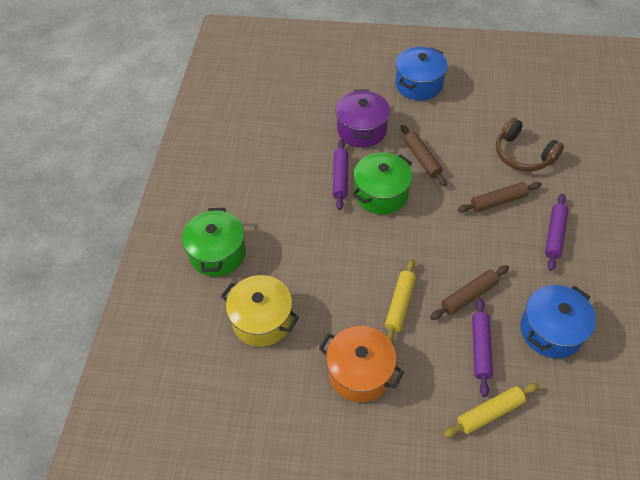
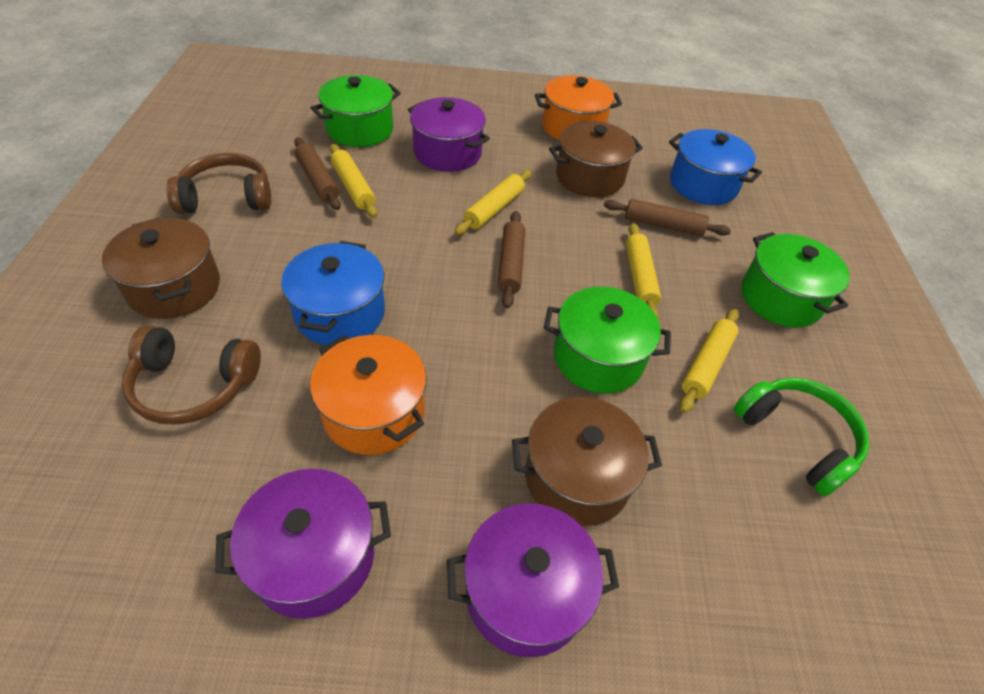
brown headphones: [496,117,564,172] = 1 -> [122,325,261,425] [166,153,271,214] = 2
brown pot: none = 0 -> [102,217,220,319] [512,397,662,526] [549,121,643,197] = 3
green headphones: none = 0 -> [734,378,869,497] = 1
green pot: [182,208,246,277] [352,152,412,215] = 2 -> [311,75,401,147] [544,287,671,393] [741,232,850,327] = 3
orange pot: [319,326,404,402] = 1 -> [310,335,427,455] [535,75,622,140] = 2
purple pot: [335,89,390,148] = 1 -> [215,469,391,619] [408,97,490,172] [447,503,619,657] = 3
purple rolling pin: [333,139,348,210] [472,298,493,397] [545,194,568,271] = 3 -> none = 0
yellow pot: [221,275,299,347] = 1 -> none = 0
yellow rolling pin: [385,259,416,343] [443,383,539,438] = 2 -> [330,144,377,218] [455,170,532,235] [626,223,661,318] [679,309,739,413] = 4

